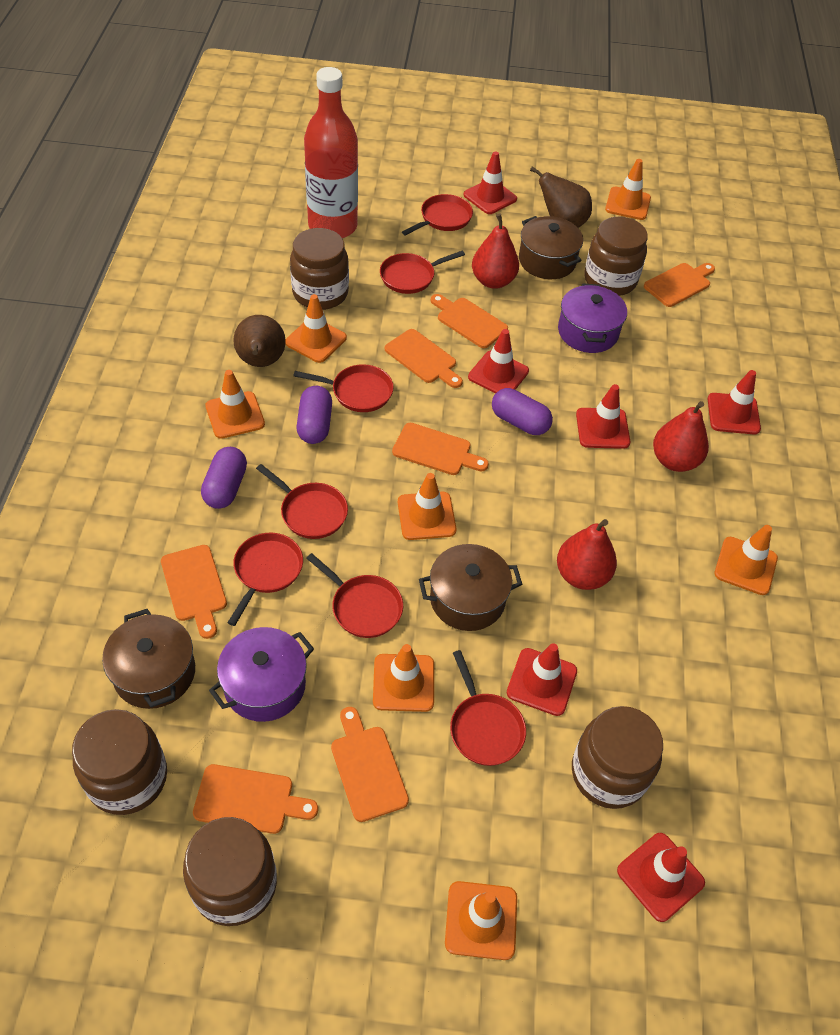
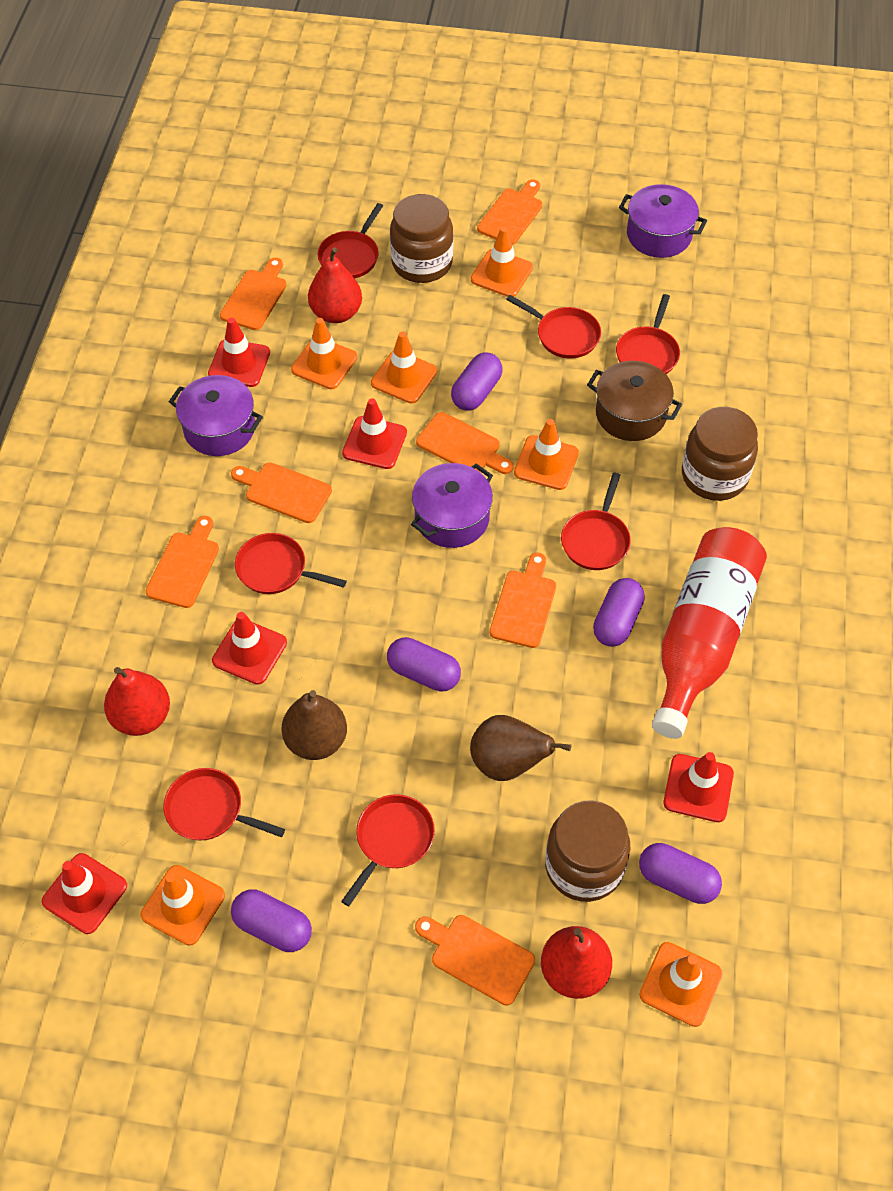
brown jar: [72,709,167,815] [183,817,277,926] [290,228,349,310] [572,706,663,809] [584,217,648,296] = 5 -> [390,194,453,283] [545,800,630,902] [682,407,758,501] = 3
brown pot: [102,609,195,709] [419,544,522,631] [519,216,583,279] = 3 -> [587,361,682,441] = 1
orange traffic cone: [205,370,265,439] [285,294,347,363] [373,644,434,712] [398,473,456,540] [445,881,517,960] [605,159,651,220] [714,525,778,595] = 7 -> [141,865,225,946] [291,318,357,389] [371,332,437,404] [471,227,533,297] [514,419,579,490] [640,942,723,1027] = 6
purple capsule: [201,447,247,509] [296,386,332,444] [492,388,553,435] = 3 -> [231,889,312,952] [387,637,461,692] [451,352,503,411] [593,578,645,647] [639,843,722,904] = 5
purple pot: [209,627,314,722] [558,283,627,353] = 2 -> [169,375,263,456] [411,463,493,548] [619,184,707,258] = 3
red traffic cone: [463,151,517,214] [468,329,529,393] [507,643,577,716] [576,384,630,449] [617,833,705,922] [708,370,761,434] = 6 -> [42,853,127,934] [208,317,270,387] [212,612,287,685] [342,398,407,469] [664,752,734,822] = 5

